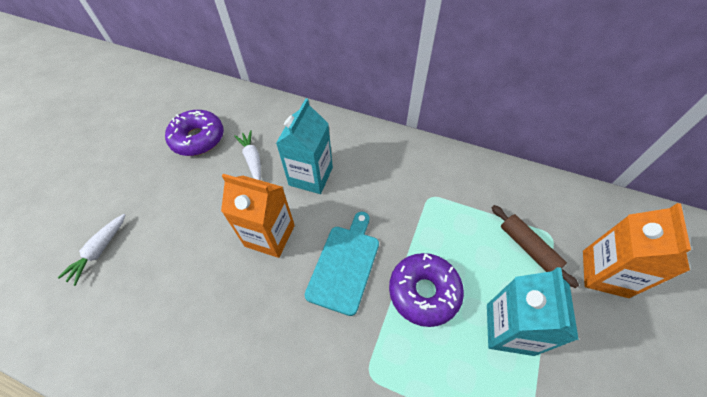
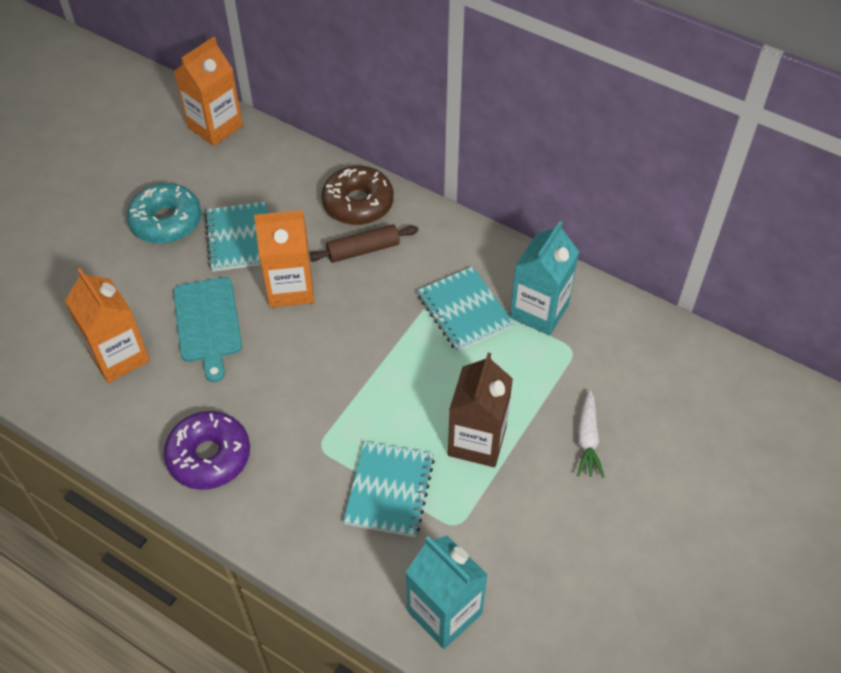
brown carton: none = 0 -> [448,352,513,467] = 1
brown donut: none = 0 -> [321,166,394,225] = 1
orange carton: [221,174,295,258] [583,203,691,298] = 2 -> [65,268,150,383] [174,37,243,146] [254,210,314,308] = 3
purple donut: [165,110,224,156] [389,253,464,327] = 2 -> [164,411,250,490] = 1
turquoise donut: none = 0 -> [127,183,201,244] = 1
turquoise notebook: none = 0 -> [205,201,268,272] [343,441,435,537] [417,266,514,352] = 3
white carrot: [58,214,125,286] [234,130,261,180] = 2 -> [577,390,604,478] = 1

